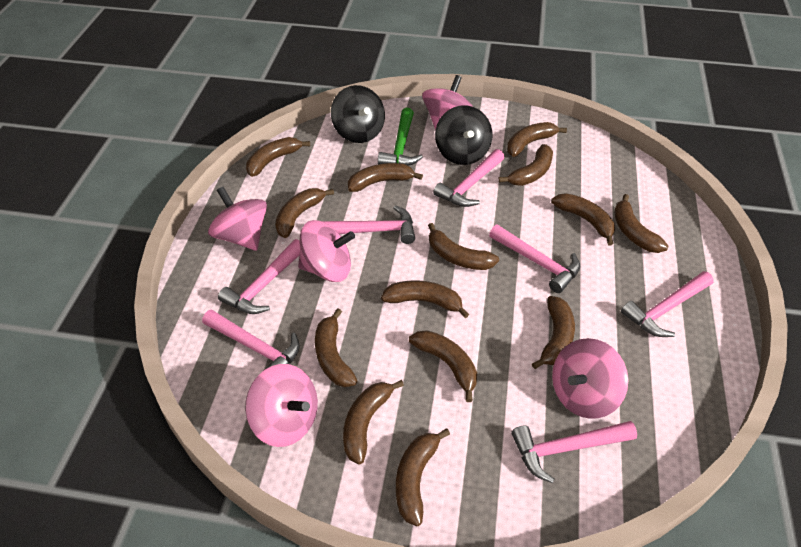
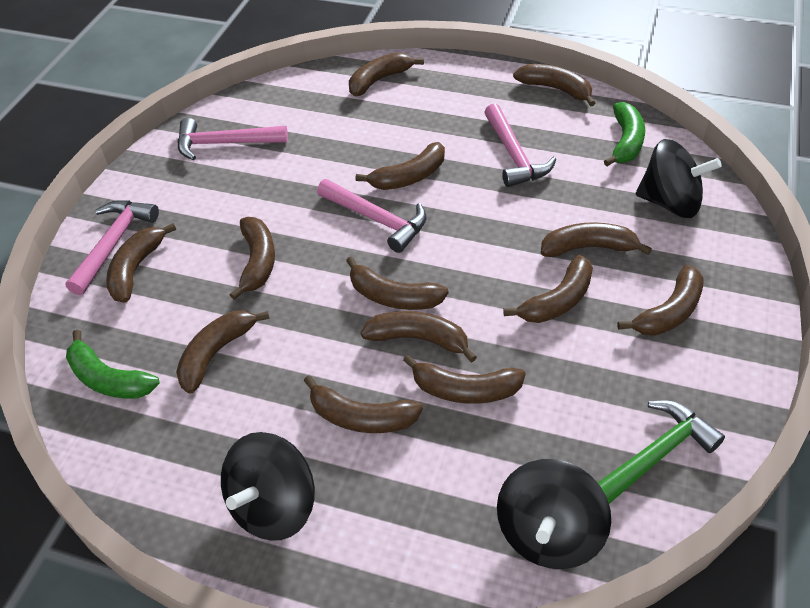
black spinning top: [331,85,385,143] [435,105,492,165] = 2 -> [221,432,315,541] [497,459,611,569] [636,139,722,218] = 3
brown banana: [246,137,310,177] [275,188,334,238] [315,308,358,387] [343,380,404,464] [348,163,423,192] [381,280,469,318] [396,428,450,526] [409,330,477,402] [428,223,499,270] [498,144,553,186] [507,122,567,157] [532,296,575,369] [551,193,615,245] [614,194,668,253] = 14 -> [106,223,176,303] [176,310,270,394] [230,217,275,300] [304,375,423,433] [346,257,449,310] [349,52,424,96] [355,142,445,190] [361,311,477,363] [403,355,526,404] [503,255,593,323] [513,64,595,107] [541,222,652,257] [617,265,704,336] = 13
green banana: none = 0 -> [66,330,160,399] [604,102,645,166] = 2
pink hammer: [202,309,300,371] [218,239,300,314] [322,205,415,244] [433,149,505,207] [489,225,580,293] [511,421,637,483] [621,271,714,337] = 7 -> [65,200,159,295] [177,118,288,160] [317,179,427,253] [484,104,556,187] = 4
pink spinning top: [208,187,267,251] [245,364,318,447] [298,220,355,282] [422,75,473,131] [552,338,628,419] = 5 -> none = 0

